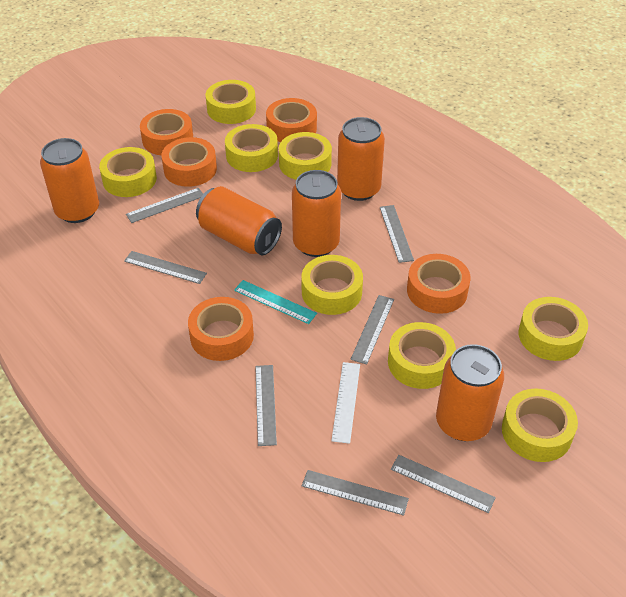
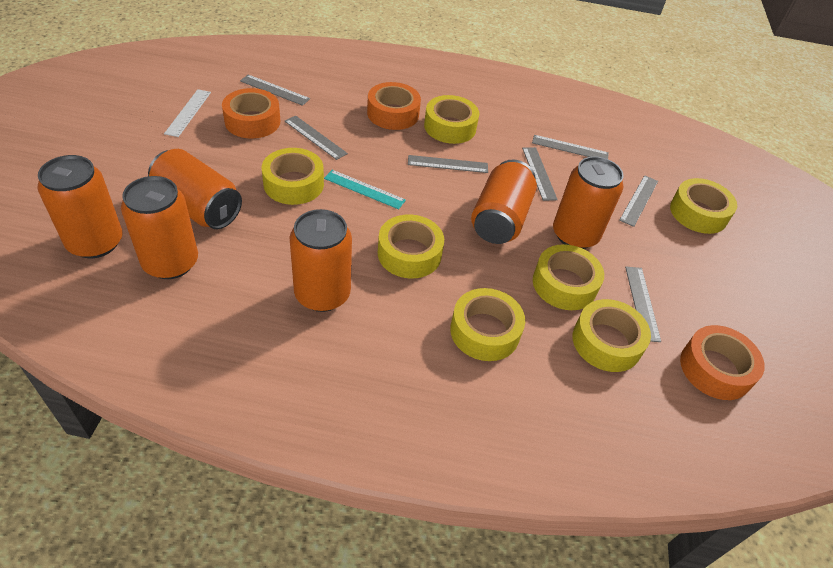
orange can: [40,138,99,223] [196,186,282,255] [292,170,341,257] [337,117,385,201] [436,344,504,441] = 5 -> [37,155,122,258] [121,176,198,279] [148,149,242,229] [289,209,352,312] [471,160,537,244] [553,156,624,249] = 6
orange tape: [140,109,193,156] [161,137,217,187] [188,297,254,361] [266,98,317,142] [407,254,471,314] = 5 -> [222,88,280,138] [367,82,421,130] [680,325,765,400] = 3
yellow tape: [99,147,157,197] [206,80,256,124] [225,124,278,172] [279,132,332,180] [301,255,363,315] [388,322,456,389] [502,389,578,462] [518,297,588,361] = 8 -> [262,148,324,205] [378,214,444,279] [424,95,479,144] [450,288,525,361] [533,244,604,310] [572,299,651,372] [670,178,737,234] = 7

